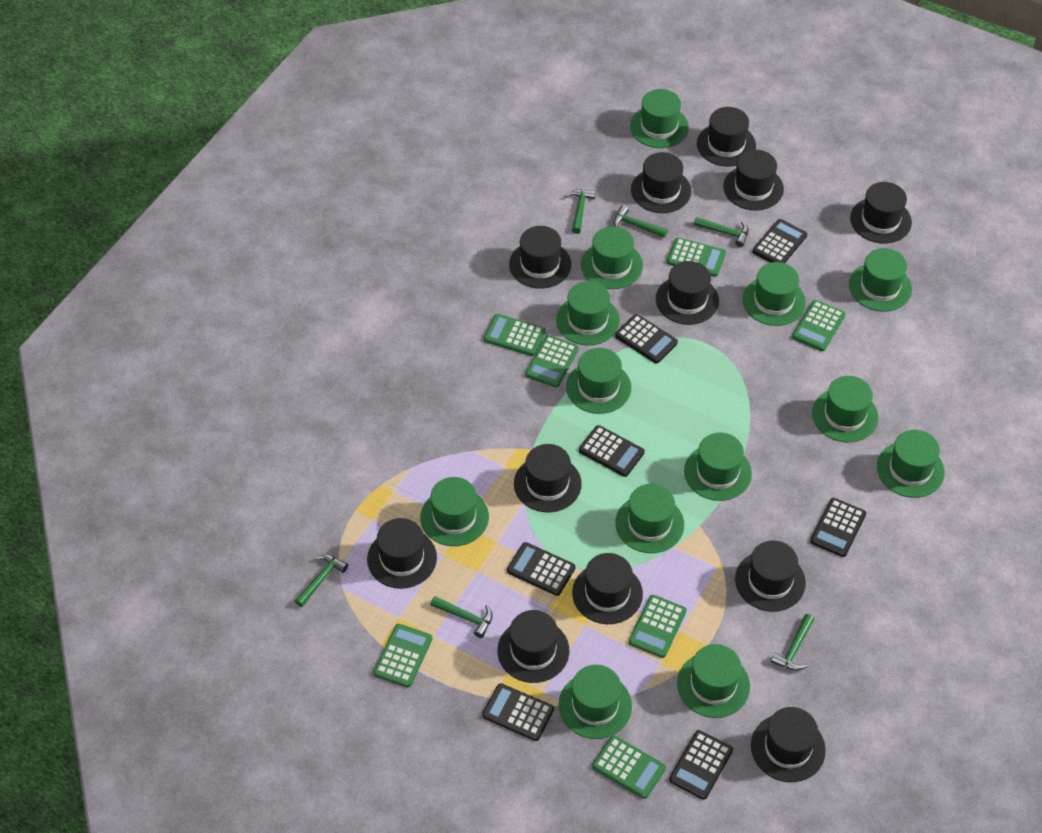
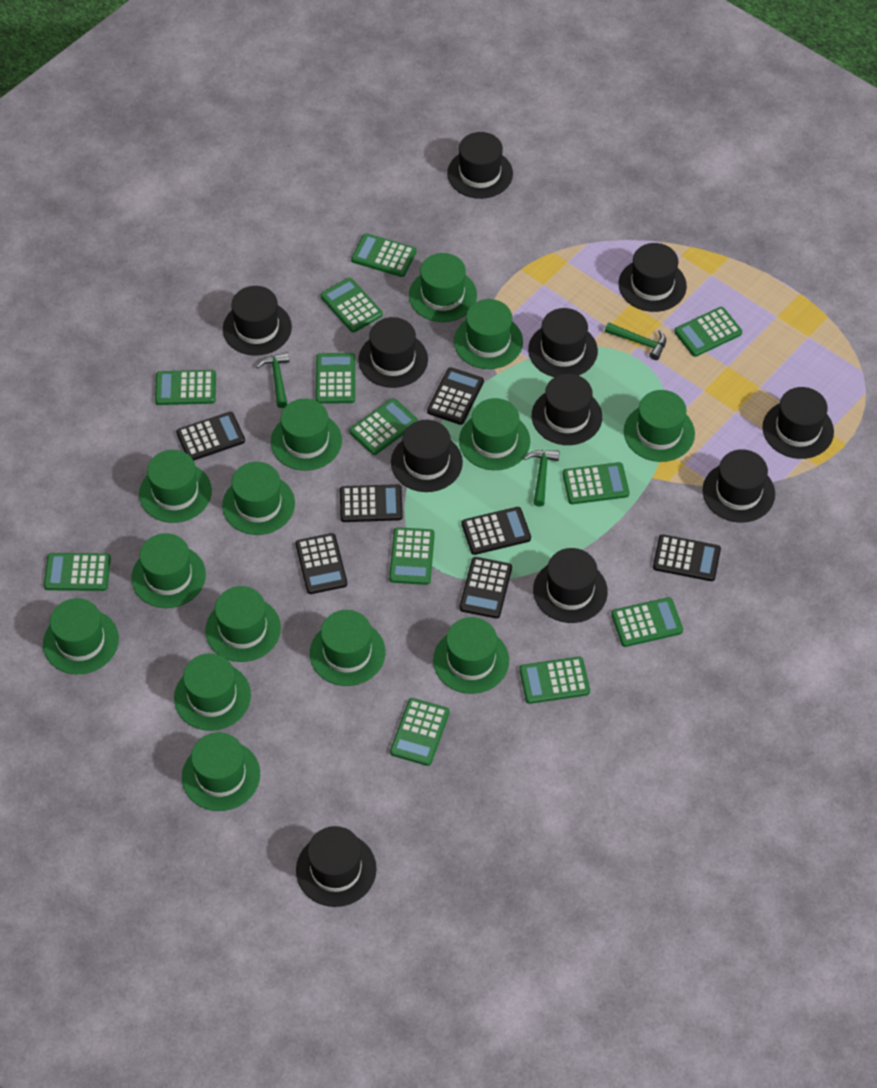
black hat: [367,518,437,589] [497,610,569,683] [509,226,571,289] [514,444,582,512] [572,553,643,624] [631,152,691,213] [656,261,719,325] [697,107,756,167] [723,150,784,210] [735,541,806,612] [751,707,826,782] [850,182,912,243] = 12 -> [223,286,292,356] [296,826,377,907] [358,317,428,388] [391,420,463,492] [447,132,513,199] [528,308,598,377] [532,374,602,445] [533,548,608,623] [619,243,687,312] [703,449,775,523] [762,387,834,459] = 11
green calculator: [374,624,432,687] [484,314,546,356] [526,335,579,388] [592,735,666,799] [629,595,687,658] [667,238,726,277] [792,300,845,351] = 7 -> [44,553,111,591] [155,370,216,405] [316,353,355,404] [321,278,383,333] [350,398,418,455] [351,233,416,277] [389,527,435,585] [390,698,449,766] [519,657,590,704] [562,462,629,504] [611,597,683,647] [674,307,742,357] = 12
green hammer: [295,554,348,607] [430,596,493,638] [565,189,596,234] [613,205,668,238] [694,217,749,247] [771,614,814,671] = 6 -> [256,352,290,408] [524,450,560,507] [605,322,666,360] = 3
green hat: [420,477,489,546] [556,281,620,345] [558,665,632,739] [566,348,631,414] [581,226,643,289] [616,484,684,553] [630,89,689,148] [677,644,750,718] [684,433,752,501] [742,262,806,326] [812,376,878,442] [849,248,912,312] [877,430,945,498] = 13 -> [43,598,119,674] [132,533,206,608] [139,450,212,523] [174,653,251,731] [182,732,260,811] [205,586,281,662] [222,462,295,535] [271,398,342,471] [310,610,386,686] [409,253,477,322] [433,617,509,694] [454,299,523,369] [459,398,530,470] [624,390,695,462] = 14

